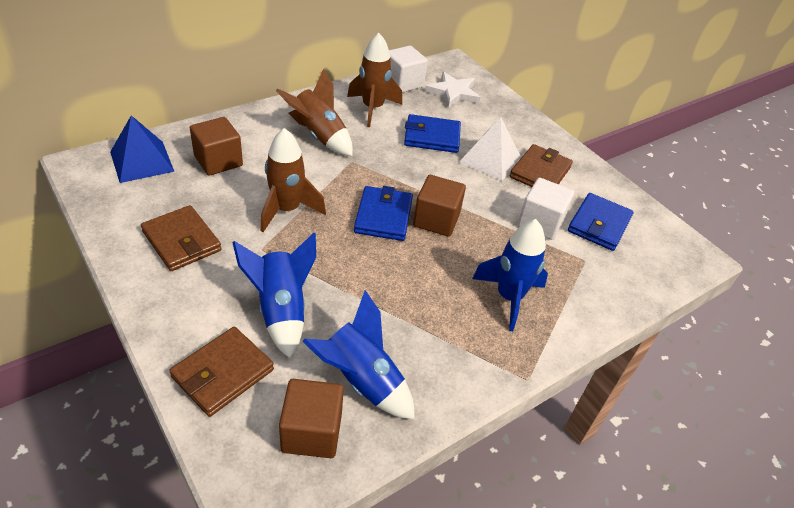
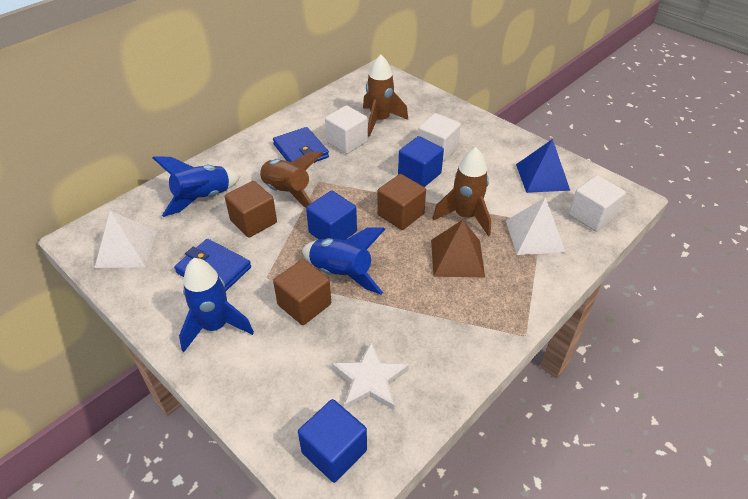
blue cube: none = 0 -> [298,399,367,483] [306,191,357,240] [398,136,444,187] = 3
blue wallet: [354,186,413,241] [404,114,461,153] [568,193,634,251] = 3 -> [174,239,251,291] [273,127,329,163] = 2
brown pyramid: none = 0 -> [431,220,485,277] = 1
brown wallet: [141,205,222,271] [169,327,274,417] [510,144,573,187] = 3 -> none = 0
white cube: [389,46,428,93] [518,178,574,240] = 2 -> [325,105,368,154] [418,113,461,162] [569,175,626,232] = 3
white pyramid: [459,117,521,181] = 1 -> [95,211,157,268] [506,198,565,255] = 2

